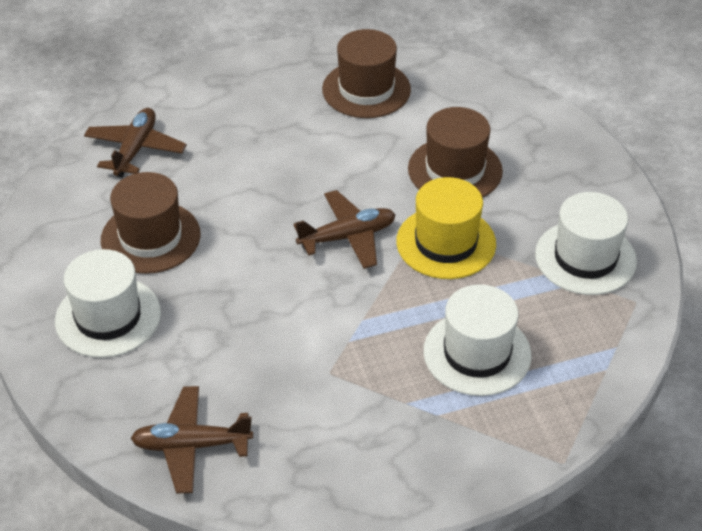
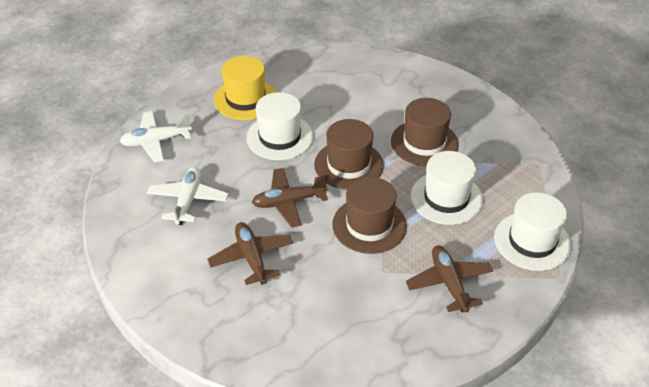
white plane: none = 0 -> [120,111,192,163] [147,167,228,225] = 2

